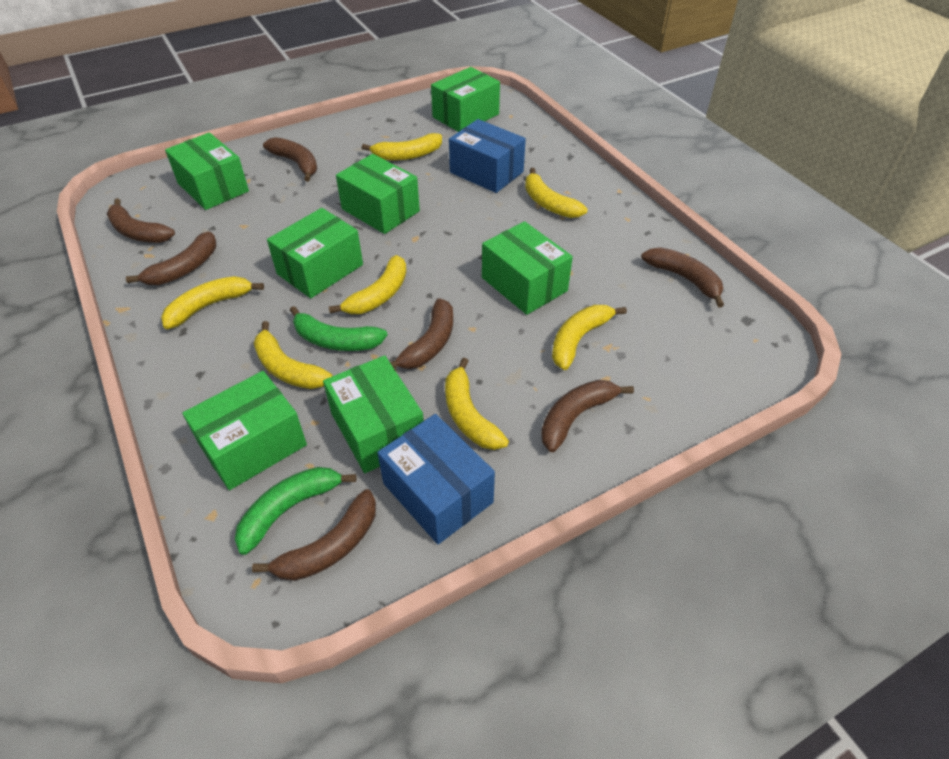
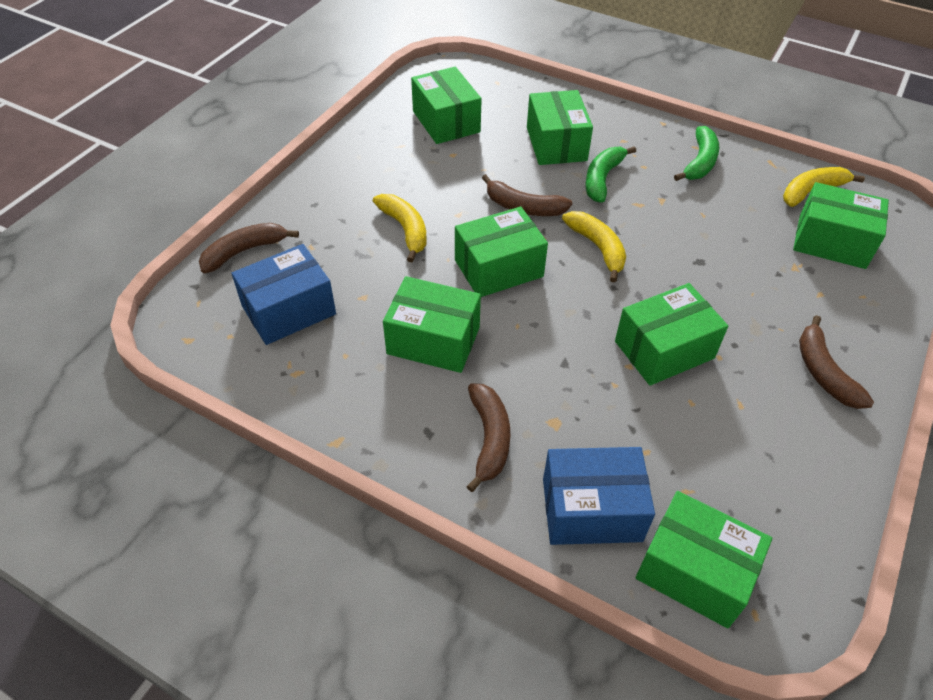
brown banana: [107,198,175,243] [126,231,216,285] [252,489,376,581] [263,137,317,182] [390,298,453,369] [541,380,634,452] [641,247,724,308] = 7 -> [199,223,299,273] [466,383,510,492] [482,174,572,216] [799,315,874,409] = 4
yellow banana: [161,276,264,329] [254,321,332,389] [329,255,407,314] [362,133,442,160] [445,358,509,450] [525,168,588,218] [552,305,627,370] = 7 -> [373,194,427,262] [562,211,626,283] [783,167,865,207] = 3

